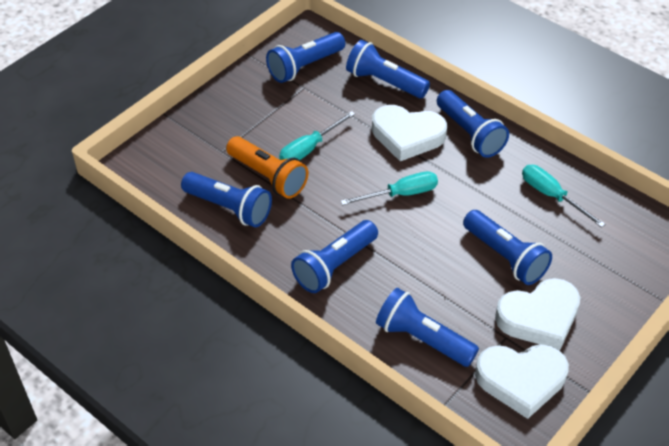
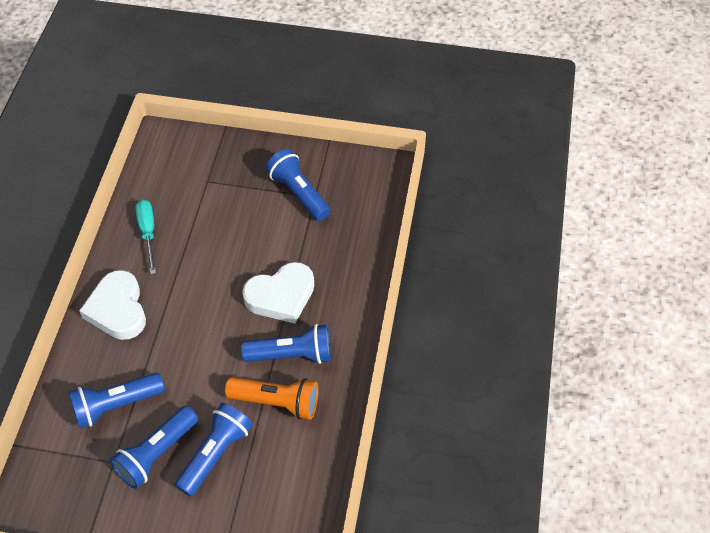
blue flashlight: [181,172,272,227] [266,32,345,83] [291,220,378,293] [346,40,430,98] [376,288,479,367] [437,90,509,158] [463,210,552,285] = 7 -> [69,373,165,428] [110,406,198,489] [175,403,253,497] [241,324,331,364] [265,149,330,221] = 5
turquoise screwdriver: [279,111,355,160] [341,171,438,205] [522,165,605,228] = 3 -> [135,200,156,274] = 1
white heart: [372,105,447,161] [475,344,569,419] [495,278,580,350] = 3 -> [79,270,146,340] [242,262,314,324] = 2

